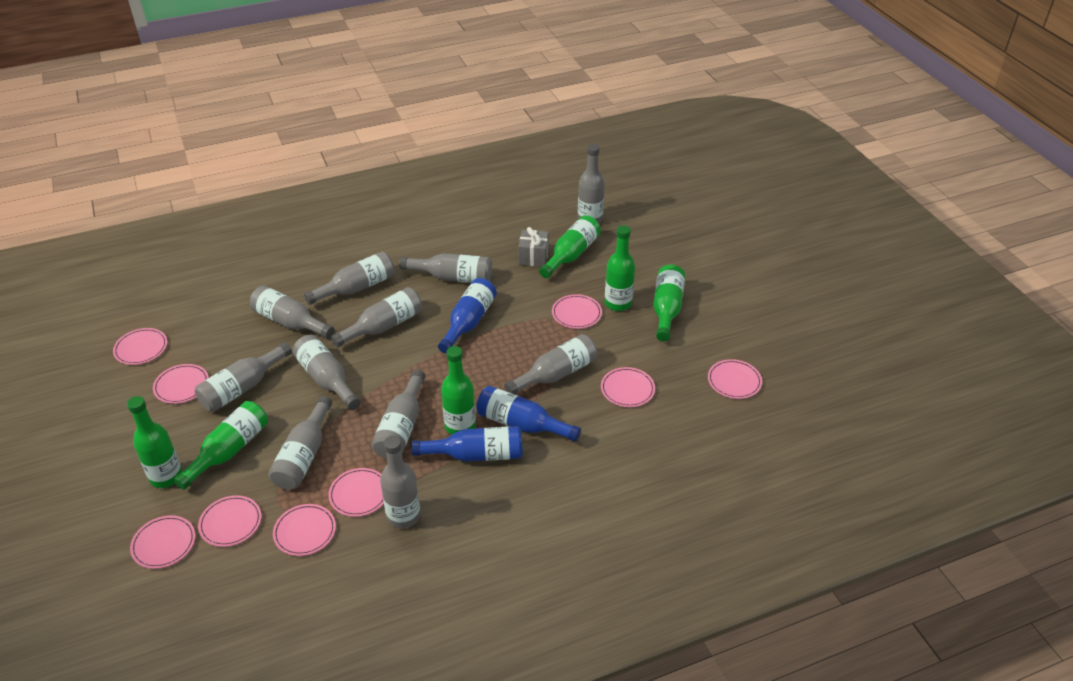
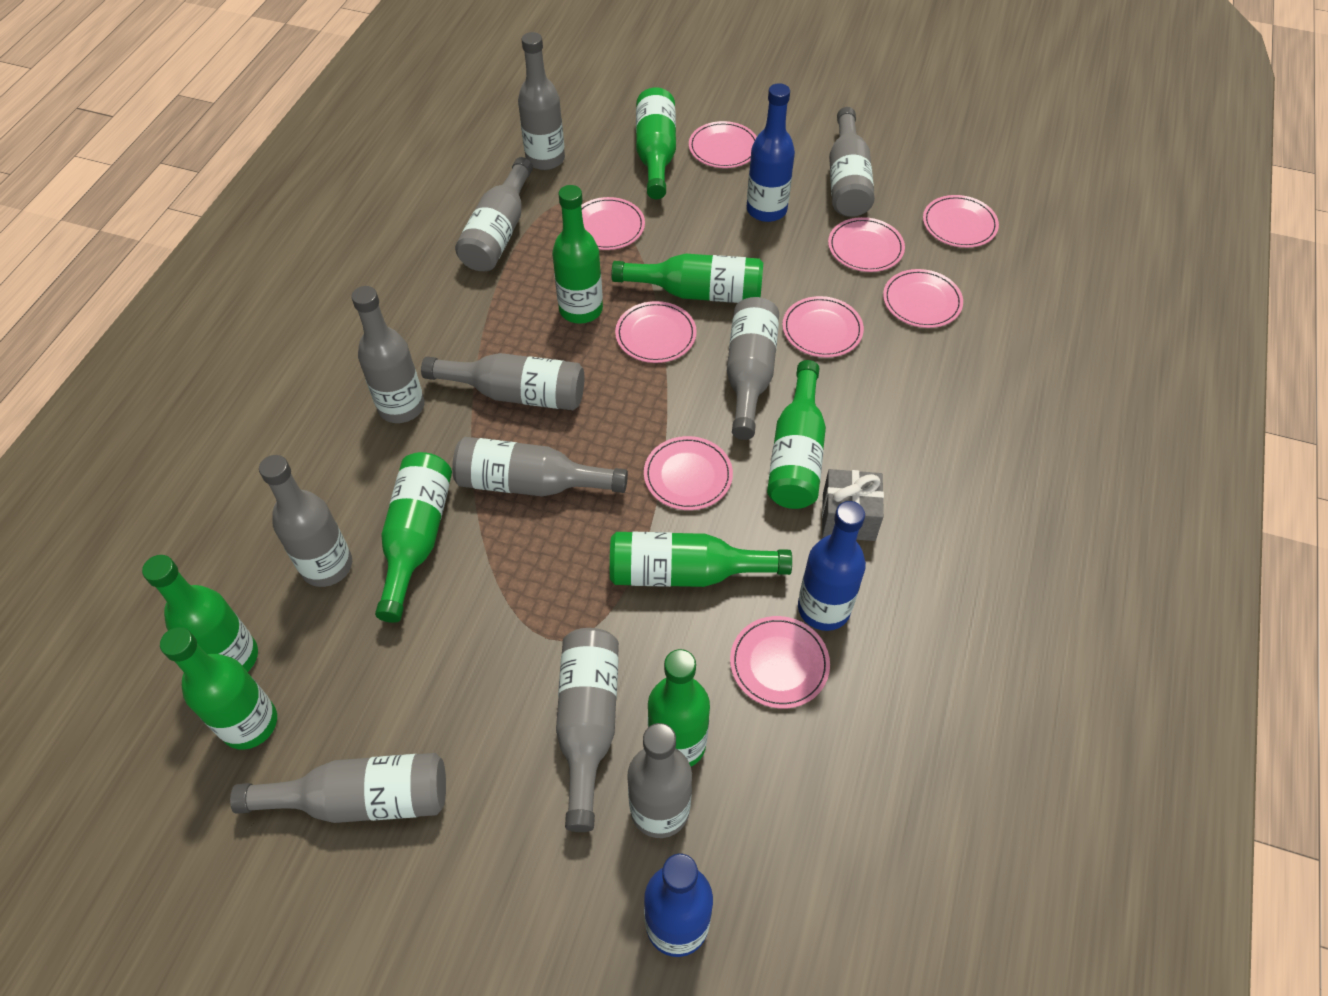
green bottle: [127,396,182,488] [173,401,268,490] [441,346,476,435] [539,215,601,278] [605,225,635,311] [653,265,685,342] = 6 -> [142,555,258,672] [160,627,277,750] [375,452,452,623] [552,185,603,324] [610,532,792,587] [611,254,763,303] [636,88,676,199] [648,649,710,767] [767,360,826,509] = 9

